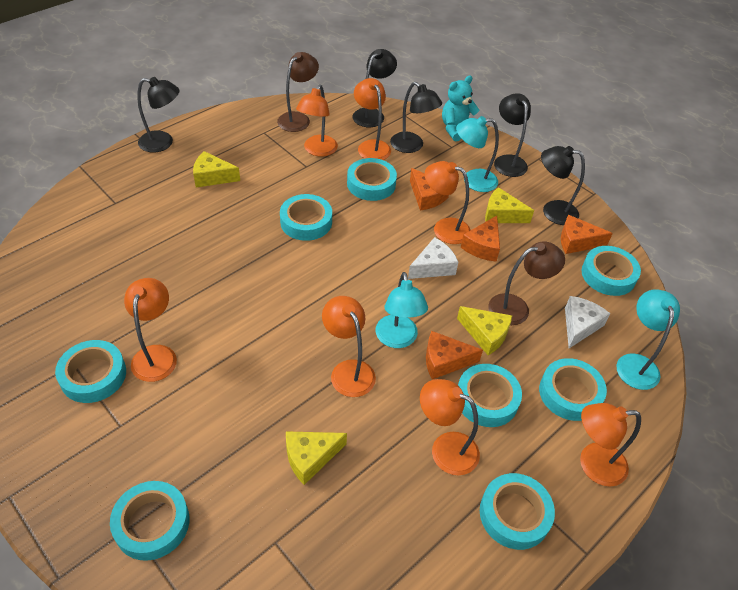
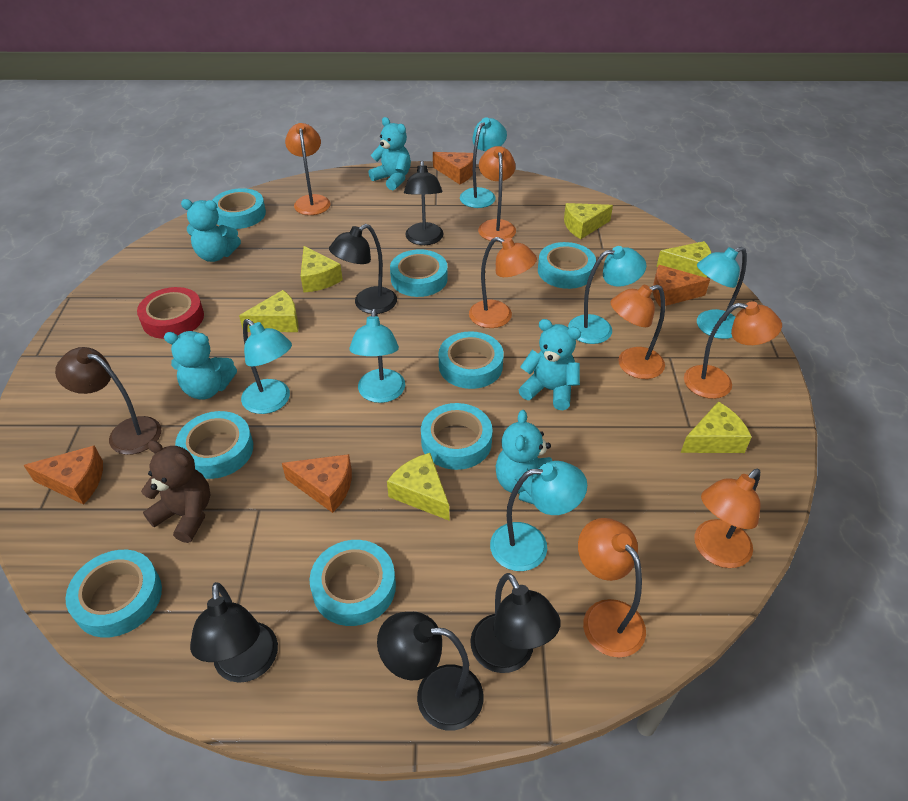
brown lamp: [277,52,319,132] [488,241,565,325] = 2 -> [55,347,161,455] = 1
brown teddy bear: none = 0 -> [141,440,210,543] = 1
red tape: none = 0 -> [137,287,204,339] = 1
turquoise lamp: [376,272,428,348] [456,116,499,192] [616,289,680,390] = 3 -> [241,319,292,414] [350,309,405,403] [460,117,507,208] [490,461,587,571] [568,246,646,344] [697,247,747,339] = 6
turquoise teddy bear: [442,75,480,141] = 1 -> [164,331,237,400] [181,199,241,262] [368,117,411,190] [496,410,552,504] [519,319,581,410] = 5
white cheese: [408,237,458,279] [565,296,610,348] = 2 -> none = 0
yellow cheese: [193,151,240,187] [286,431,347,485] [457,306,512,355] [485,187,534,223] = 4 -> [239,290,299,332] [301,246,343,293] [387,453,449,520] [564,203,613,239] [656,241,711,278] [681,402,752,453] = 6

